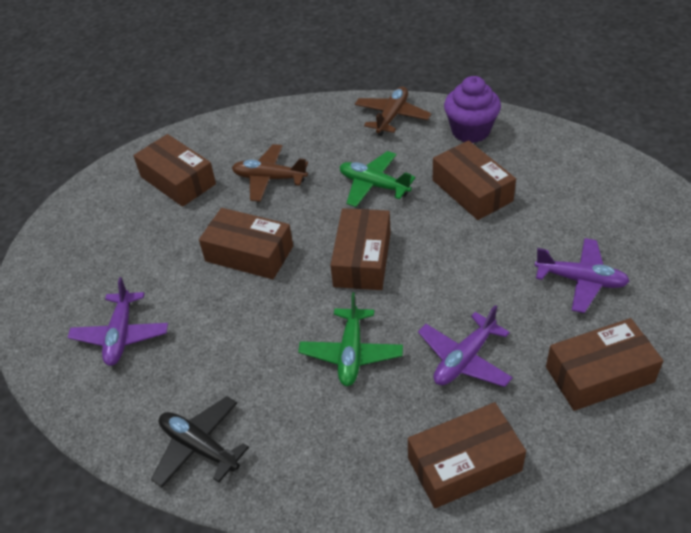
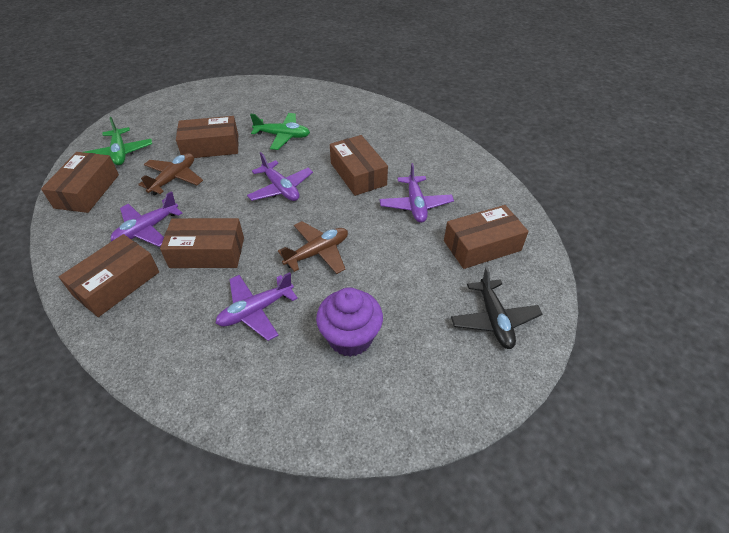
purple plane: [67,277,168,366] [418,305,513,387] [535,238,630,313] = 3 -> [111,191,182,247] [216,272,298,341] [247,152,313,201] [379,163,454,223] = 4

